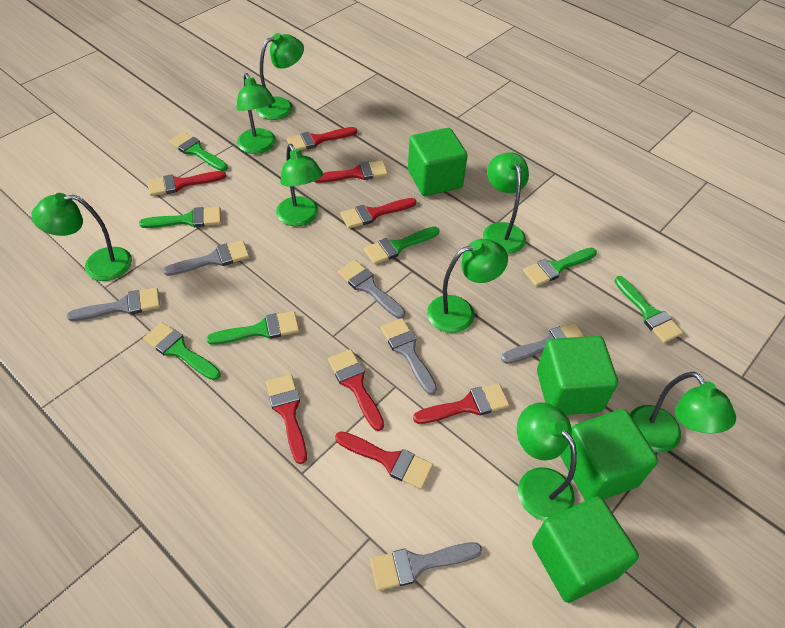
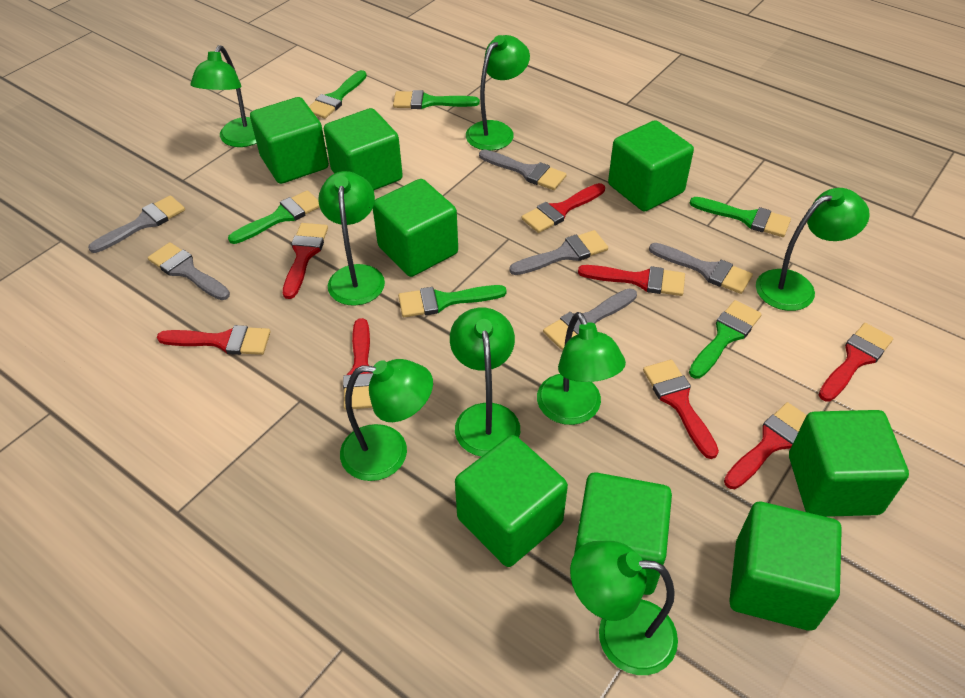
green brush: [139,207,221,228] [143,322,221,380] [169,132,228,171] [206,311,299,345] [364,227,440,265] [523,248,597,286] [614,276,683,343] = 7 -> [228,190,320,244] [309,70,367,119] [393,90,480,109] [398,285,507,317] [689,300,762,379] [690,197,791,237] = 6
green cube: [408,128,467,196] [532,496,639,603] [537,336,618,415] [560,409,658,501] = 4 -> [250,97,329,184] [324,108,403,190] [373,179,458,277] [455,435,568,567] [574,472,672,595] [608,120,694,212] [729,502,842,631] [789,410,909,517] = 8

